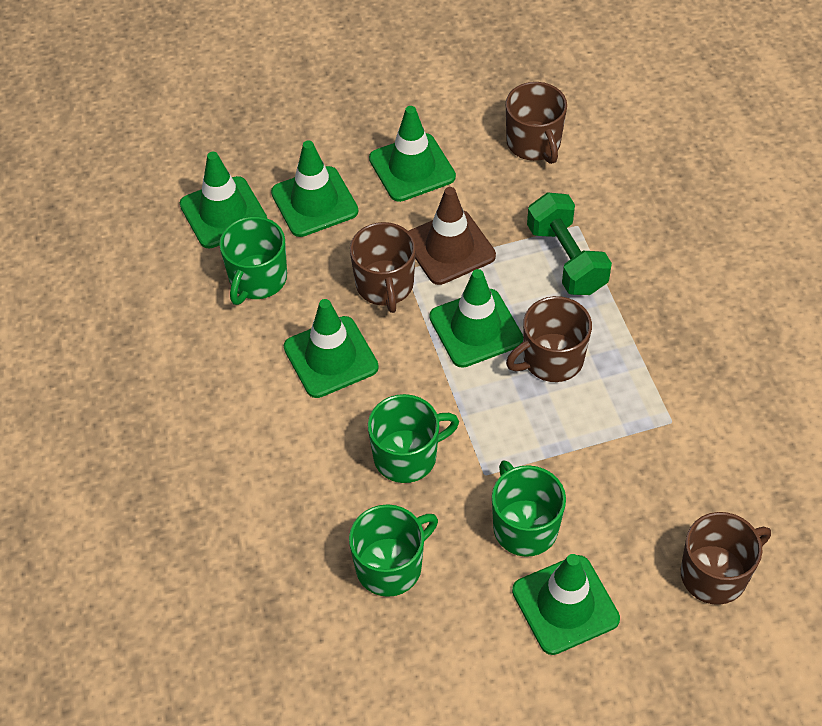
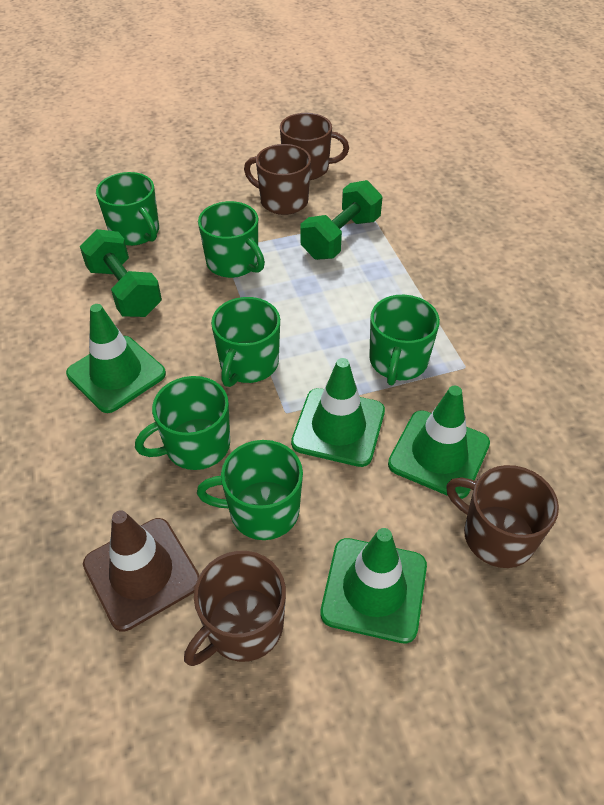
green dumbbell: [527,192,612,295] = 1 -> [80,229,162,317] [301,180,382,260] = 2
green mug: [219,216,287,305] [349,504,438,597] [368,394,459,483] [492,460,566,557] = 4 -> [96,172,159,246] [135,376,230,470] [197,440,303,540] [198,201,265,278] [211,297,280,387] [369,295,440,385] = 6
green traffic cone: [180,152,267,248] [271,140,358,237] [284,299,379,398] [369,106,456,202] [429,269,523,368] [512,554,620,655] = 6 -> [66,304,166,413] [291,358,385,467] [320,528,427,643] [388,386,490,499] = 4

